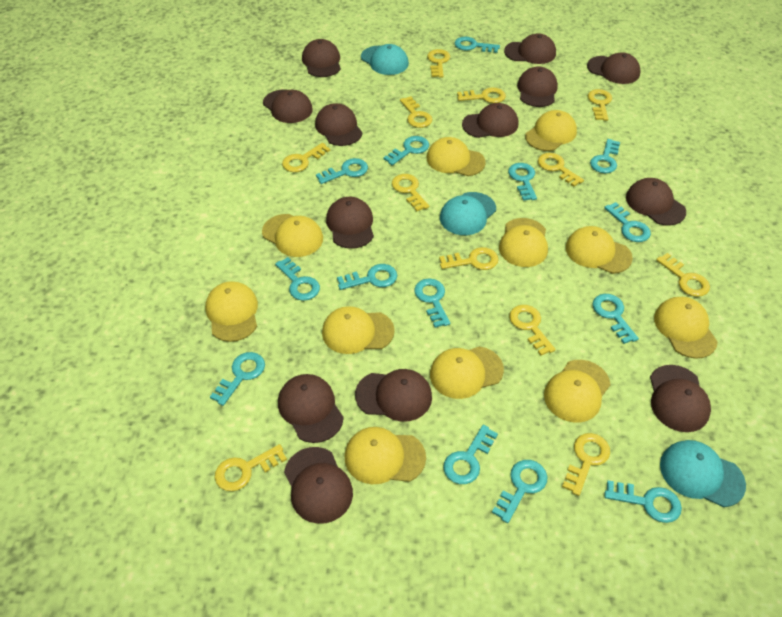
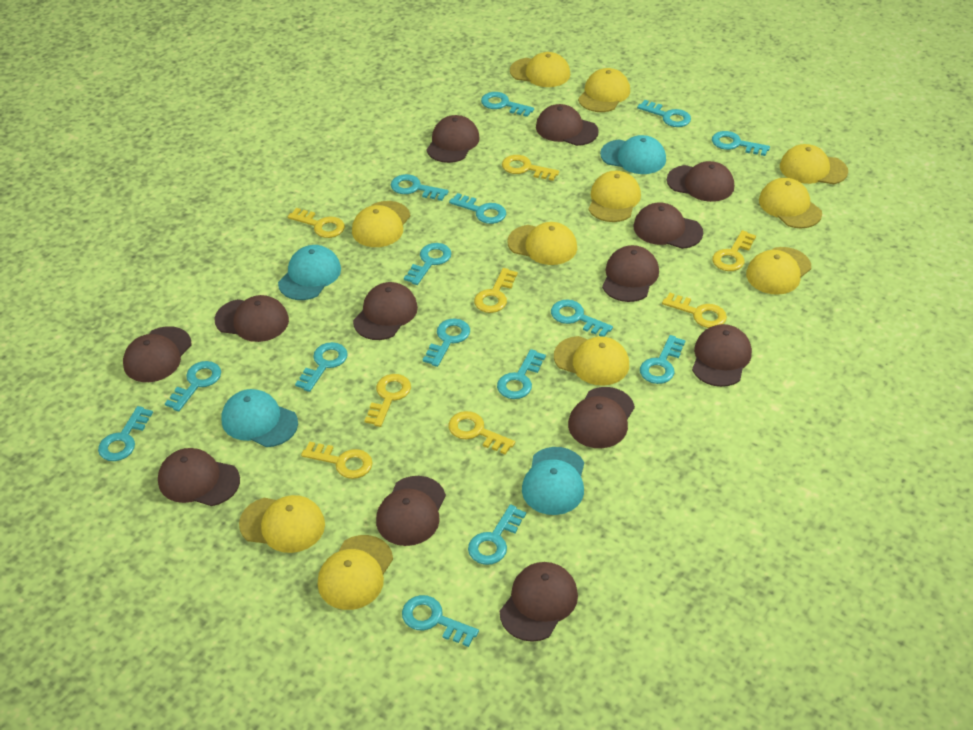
turquoise cap: [361,44,409,75] [440,192,496,235] [660,440,746,507] = 3 -> [221,389,298,447] [278,245,341,300] [522,447,584,515] [600,135,666,174] = 4
turquoise key: [210,352,265,406] [275,257,320,301] [316,158,368,184] [337,264,397,290] [383,136,429,165] [414,278,450,328] [443,425,498,484] [455,37,500,53] [492,460,548,523] [508,163,537,201] [590,139,620,173] [592,294,639,344] [604,202,651,242] [605,480,682,523] = 14 -> [98,406,153,461] [165,361,221,411] [295,342,348,392] [391,174,449,201] [402,595,479,647] [404,243,451,285] [423,319,470,367] [449,193,506,224] [468,504,526,565] [481,92,534,117] [497,349,546,399] [551,300,613,337] [637,100,691,127] [640,335,685,384] [712,131,770,156] = 15
yellow key: [215,444,287,491] [282,143,330,172] [392,174,429,211] [400,96,433,128] [427,49,450,78] [439,247,499,270] [457,87,506,103] [509,305,556,355] [538,153,584,187] [562,433,610,496] [588,89,612,121] [656,253,710,297] = 12 -> [288,208,345,238] [301,441,373,479] [364,374,411,427] [448,411,515,454] [474,268,518,313] [502,155,559,181] [662,293,727,328] [712,230,756,271] = 8

